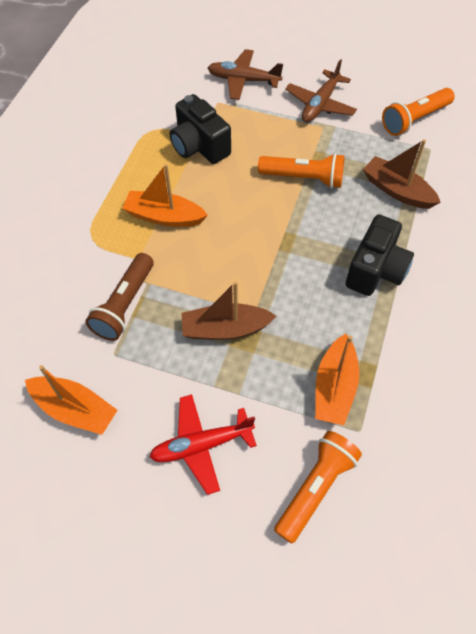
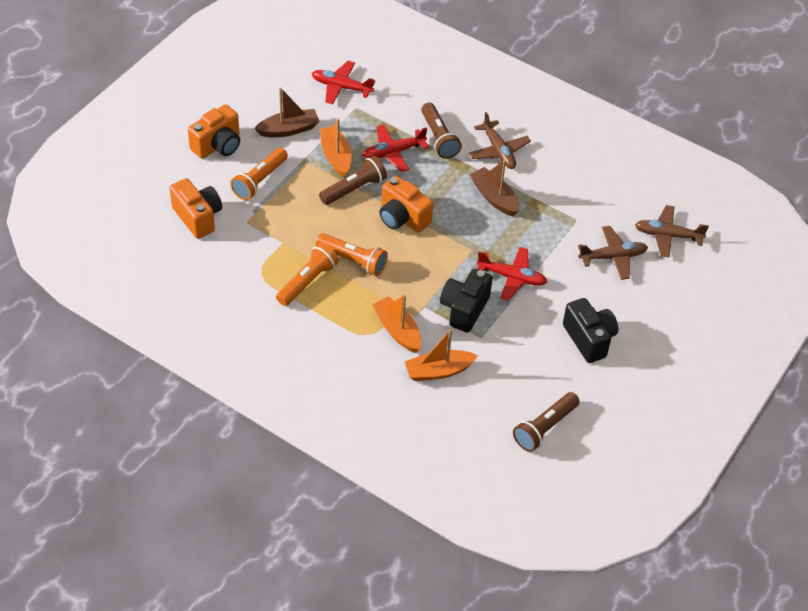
brown flashlight: [85,253,154,341] = 1 -> [319,156,387,205] [421,103,462,159] [513,392,580,452] = 3
brown plane: [208,49,283,100] [285,59,357,123] = 2 -> [469,112,531,169] [578,226,648,280] [635,205,709,257] = 3
orange camera: none = 0 -> [170,178,222,239] [188,104,240,159] [379,176,433,232] = 3
red plane: [149,394,257,495] = 1 -> [312,61,375,104] [363,125,429,172] [477,247,547,301] = 3

